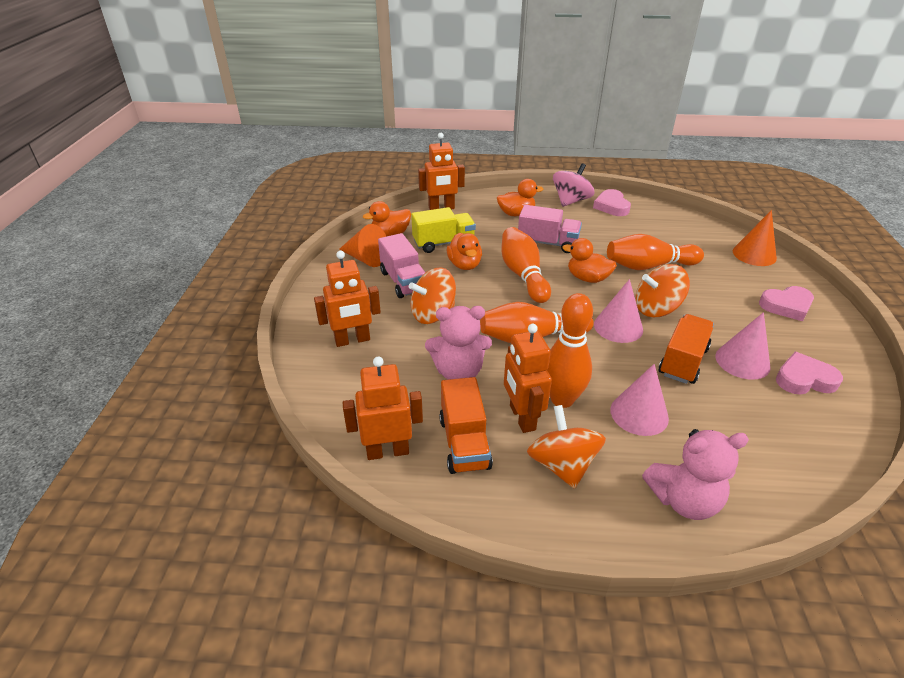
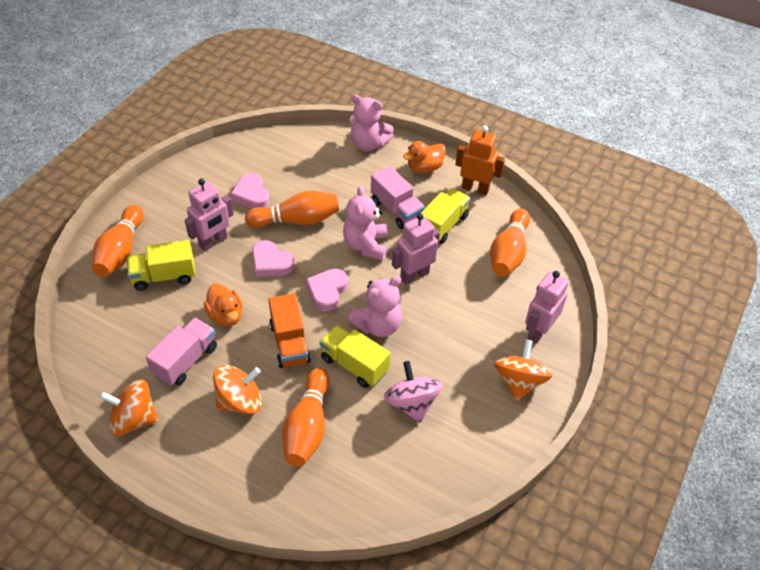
orange cone: [339,224,386,267] [733,210,777,266] = 2 -> none = 0
orange duck: [363,201,411,237] [447,233,482,270] [497,179,543,216] [562,238,617,283] = 4 -> [204,283,242,327] [403,141,446,173] = 2
orange robot: [314,251,381,347] [343,357,423,460] [418,133,465,210] [504,324,552,433] = 4 -> [455,125,505,195] = 1
orange truck: [439,377,493,474] [659,314,714,384] = 2 -> [268,293,311,368] = 1
pink cone: [594,279,643,343] [610,364,669,436] [715,312,771,380] = 3 -> none = 0
pink robot: none = 0 -> [185,178,234,251] [392,213,440,285] [525,271,569,344] = 3
pink teddy bear: [425,306,492,380] [642,429,749,520] = 2 -> [343,186,388,261] [348,276,402,337] [350,95,394,152] = 3
yellow truck: [411,207,476,253] = 1 -> [127,240,195,291] [320,325,390,388] [421,188,471,244] = 3

